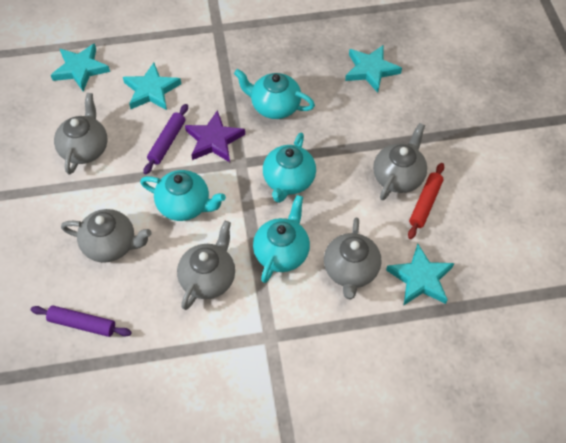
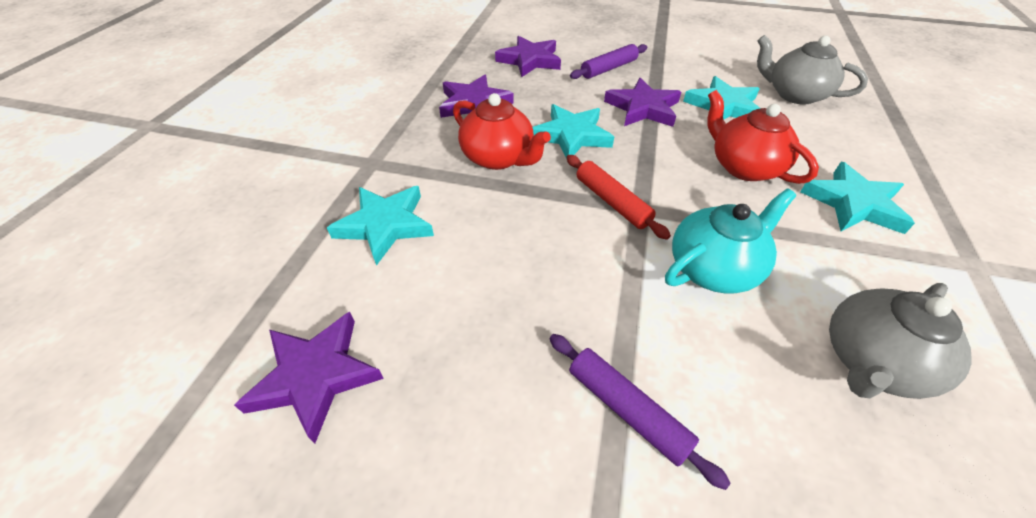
grey teapot: [54,93,108,175] [61,209,152,263] [177,221,235,310] [324,218,381,299] [373,123,427,200] = 5 -> [757,35,868,105] [829,283,972,399] = 2
purple star: [185,110,245,162] = 1 -> [234,312,384,443] [439,75,513,118] [495,36,561,77] [604,78,681,127] = 4
red teapot: none = 0 -> [453,93,551,170] [707,90,819,184] = 2
turquoise teapot: [140,170,226,221] [234,69,315,119] [253,195,310,283] [263,133,316,203] = 4 -> [665,188,796,293] = 1

